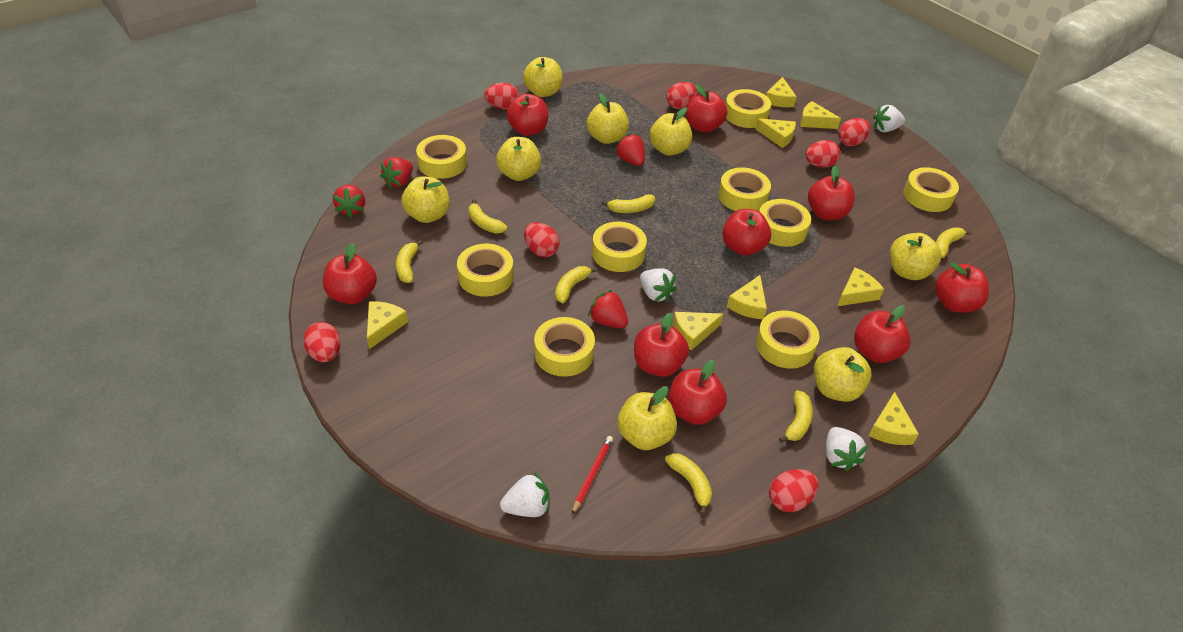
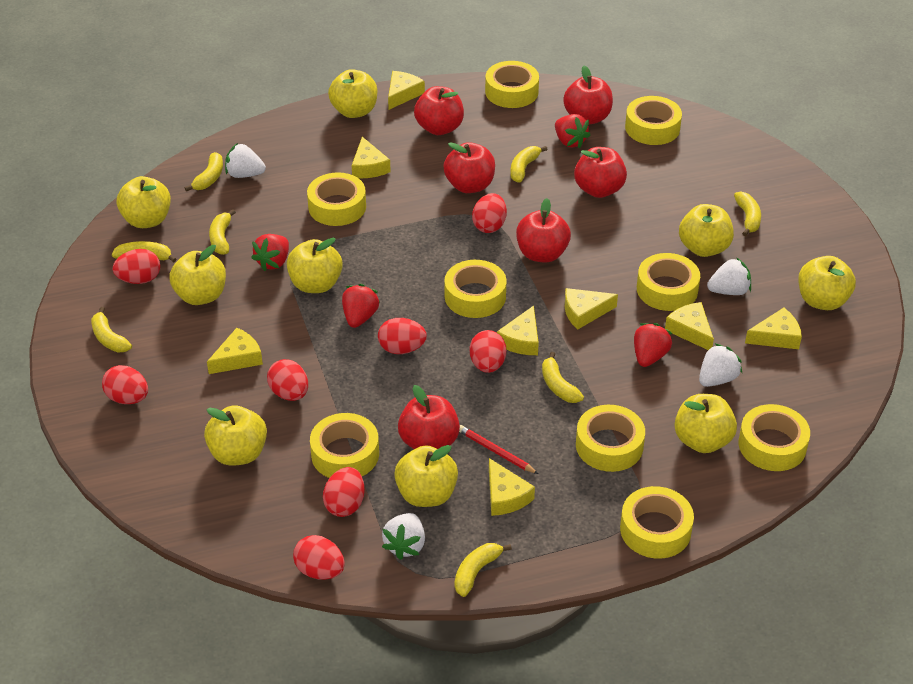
red apple: [323,243,377,304] [506,94,548,136] [634,313,689,377] [669,360,727,425] [686,84,727,133] [722,209,771,256] [808,166,855,220] [854,305,911,363] [935,262,989,313] = 9 -> [398,385,460,449] [414,86,464,135] [443,142,495,193] [516,198,571,262] [563,66,613,125] [574,147,627,198] = 6
red egg: [303,322,340,362] [484,83,519,109] [524,222,560,257] [666,82,698,109] [769,469,819,512] [805,140,841,168] [838,118,870,146] = 7 -> [102,365,148,404] [113,249,160,284] [267,359,308,401] [293,535,345,580] [323,467,365,517] [378,318,427,354] [470,330,506,373] [472,193,507,233] = 8
yellow apple: [401,177,450,223] [496,137,541,181] [523,57,563,97] [587,93,629,144] [617,386,677,450] [650,107,692,156] [814,347,872,402] [890,233,941,280] = 8 -> [117,176,171,228] [169,245,226,305] [204,405,267,466] [287,238,343,293] [328,69,377,118] [394,445,458,507] [674,394,737,453] [679,204,734,257] [798,256,856,310] = 9
yellow banana: [396,240,423,283] [468,199,507,234] [555,266,598,304] [602,194,655,213] [665,453,712,515] [779,390,813,443] [936,227,972,258] = 7 -> [91,307,132,352] [112,241,176,262] [185,152,223,191] [209,209,236,255] [455,543,512,597] [510,146,548,182] [542,352,584,403] [734,192,761,236] = 8

